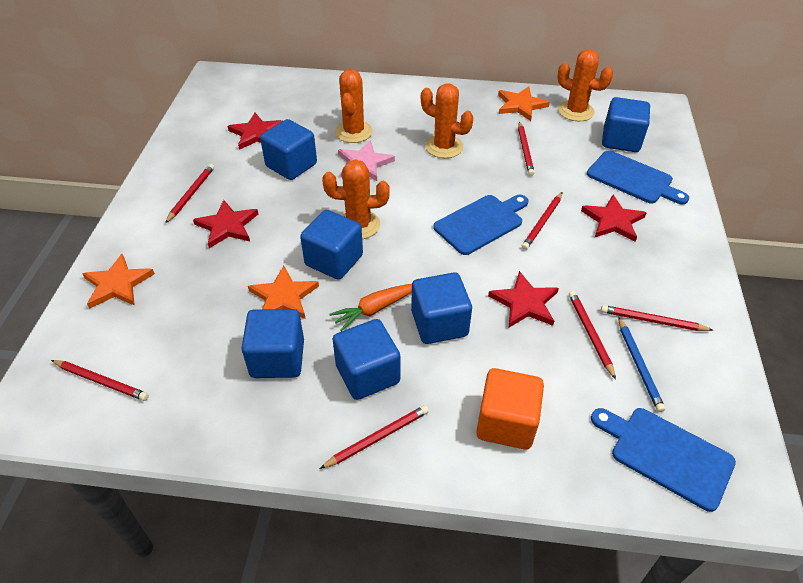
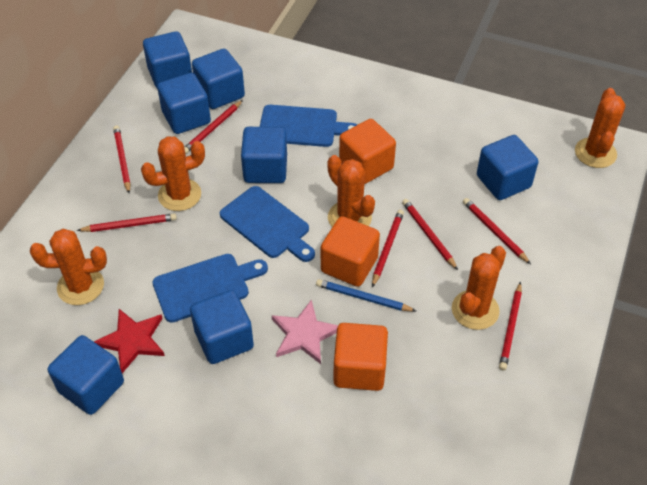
blue cube: [241,309,304,378] [260,119,317,180] [300,210,363,280] [333,319,400,400] [411,272,472,344] [602,97,650,152] = 6 -> [48,335,124,415] [143,31,192,88] [157,73,211,134] [190,290,254,364] [192,49,245,109] [241,127,287,183] [477,135,538,200] = 7
orange cactus: [322,159,390,239] [335,69,373,143] [421,83,473,158] [557,49,613,121] = 4 -> [30,229,107,305] [141,136,205,211] [327,155,375,227] [452,246,506,330] [575,88,625,168] = 5
orange carrot: [329,284,412,331] = 1 -> none = 0
orange cube: [476,368,544,450] = 1 -> [321,216,380,287] [333,323,388,391] [339,119,396,184] = 3
orange star: [82,254,155,309] [248,266,319,319] [498,86,550,121] = 3 -> none = 0
red star: [193,200,258,248] [227,113,282,150] [488,271,559,328] [581,195,647,242] = 4 -> [94,309,165,373] = 1

